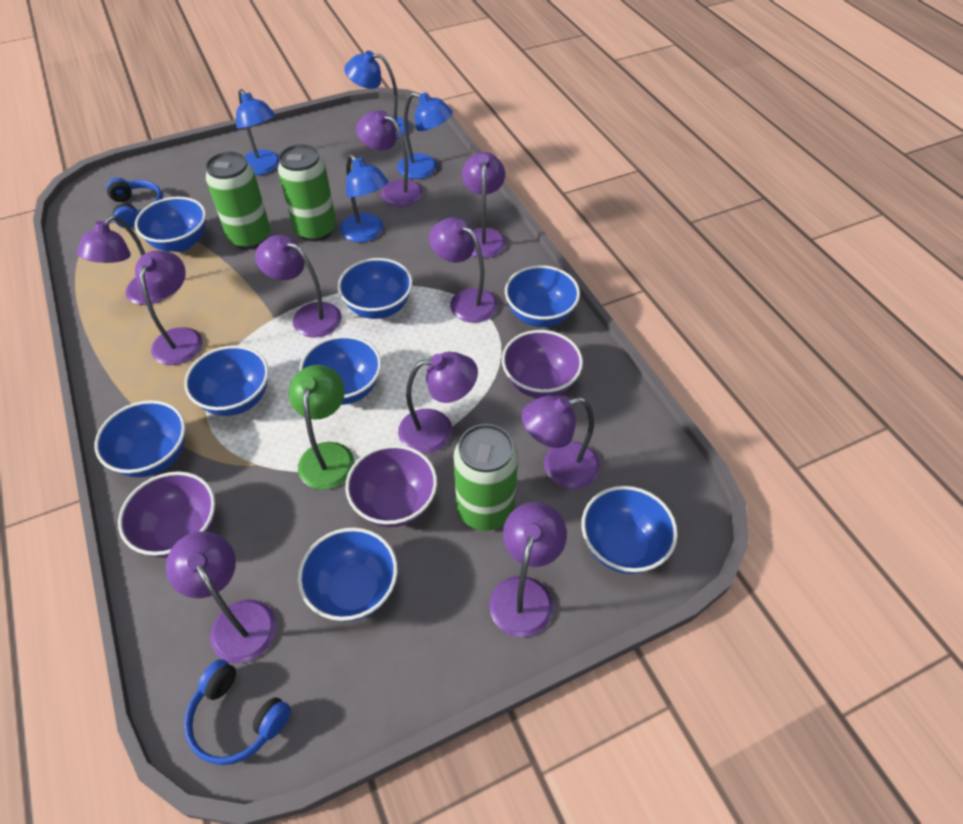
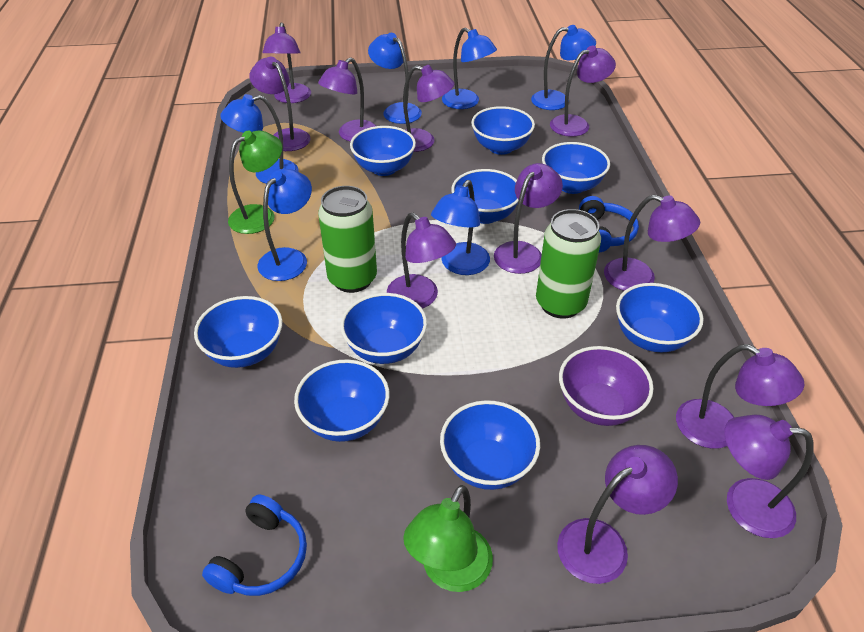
blue bowl: [95,400,186,477] [135,197,206,252] [184,345,269,416] [298,527,398,622] [299,335,382,405] [338,258,413,319] [505,265,580,327] [581,486,678,574] = 8 -> [194,296,282,368] [294,359,390,442] [340,293,427,364] [350,126,416,176] [440,400,540,490] [451,169,518,224] [471,106,535,155] [542,142,610,194] [616,283,703,352] = 9
blue lamp: [236,89,280,175] [340,154,388,242] [344,51,410,139] [397,92,453,179] = 4 -> [220,94,299,183] [258,169,312,281] [368,33,422,124] [431,180,490,275] [442,27,497,109] [531,25,596,110] = 6
green can: [206,152,270,250] [278,144,336,242] [453,424,518,531] = 3 -> [318,186,377,293] [536,209,601,319] = 2
green lamp: [289,365,354,490] = 1 -> [228,130,282,234] [403,485,493,592] = 2
purple bowl: [118,471,215,558] [345,445,437,527] [502,330,583,398] = 3 -> [559,346,653,426] = 1
purple lamp: [77,215,166,305] [135,251,202,365] [166,531,277,663] [255,235,342,338] [356,110,423,207] [398,352,478,453] [429,217,498,323] [462,152,506,258] [489,502,567,637] [522,396,600,489] = 10 -> [249,57,311,151] [263,22,311,103] [318,57,376,142] [387,213,456,309] [403,65,455,152] [494,163,563,274] [550,46,616,137] [557,445,678,584] [604,195,700,291] [676,344,805,449] [725,415,814,538] = 11

